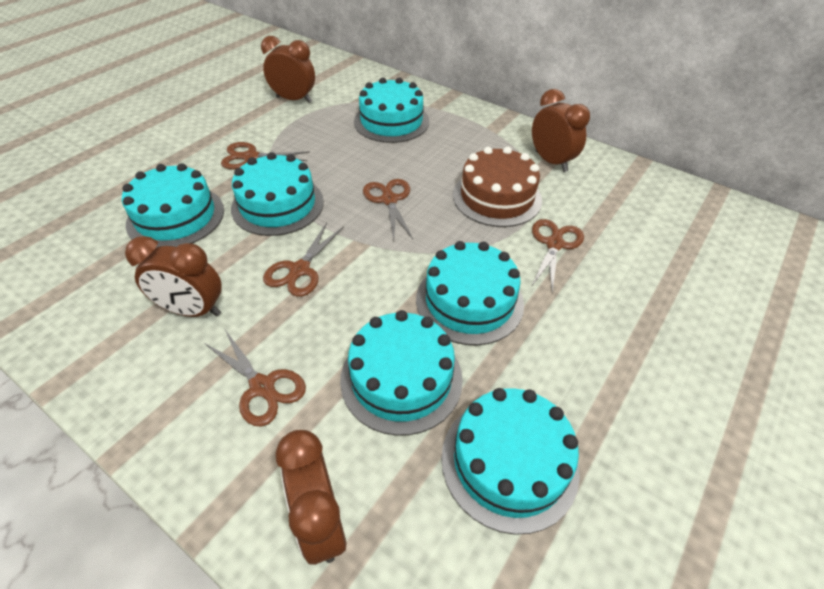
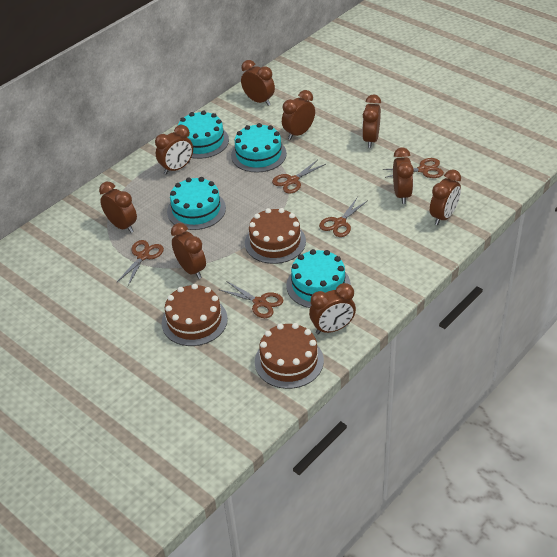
brown cake: [453,146,542,227] = 1 -> [162,284,228,346] [245,208,306,264] [255,323,324,389] = 3
brown clock: [125,236,222,317] [261,36,315,103] [275,430,347,565] [532,89,590,172] = 4 -> [99,182,137,233] [155,125,193,175] [171,223,206,279] [241,60,275,106] [282,90,315,140] [309,283,356,334] [362,94,381,148] [393,147,414,204] [430,169,461,225] = 9
turquoise cake: [122,163,224,248] [231,152,324,236] [340,310,463,436] [354,78,429,143] [416,241,524,345] [441,388,580,535] = 6 -> [167,177,226,230] [178,110,229,159] [231,123,287,173] [286,249,351,308] = 4

